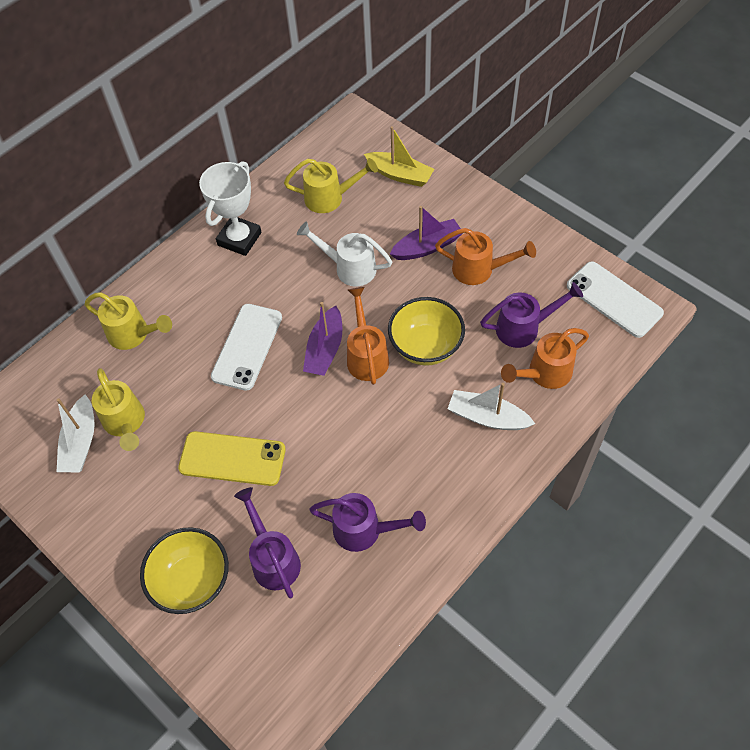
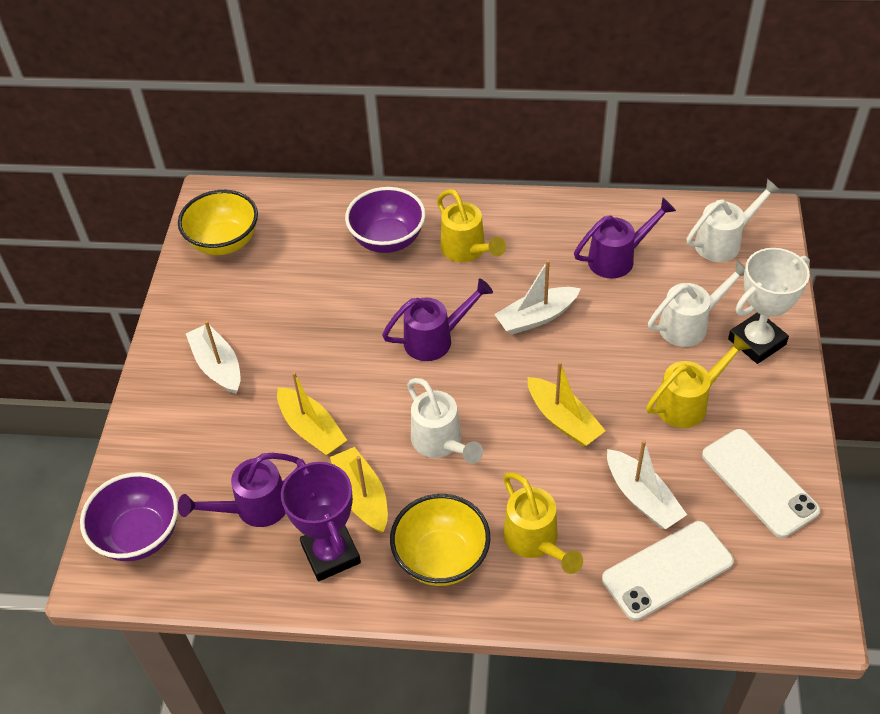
orange watering can: [347,287,389,385] [435,228,536,285] [501,328,589,389] = 3 -> none = 0
purple boat: [303,302,342,376] [390,206,463,260] = 2 -> none = 0
purple bowl: none = 0 -> [80,472,178,561] [345,187,426,253] = 2
purple trophy: none = 0 -> [281,459,361,581] = 1
white boat: [56,394,95,473] [448,383,535,430] = 2 -> [186,321,241,394] [494,260,581,335] [607,440,687,529] = 3
white watering can: [297,222,392,286] = 1 -> [407,378,483,464] [648,260,745,347] [686,178,781,262] = 3
yellow boat: [364,126,434,187] = 1 -> [277,372,347,456] [330,447,388,533] [528,361,606,446] = 3
yellow phone: [178,431,286,486] = 1 -> none = 0

